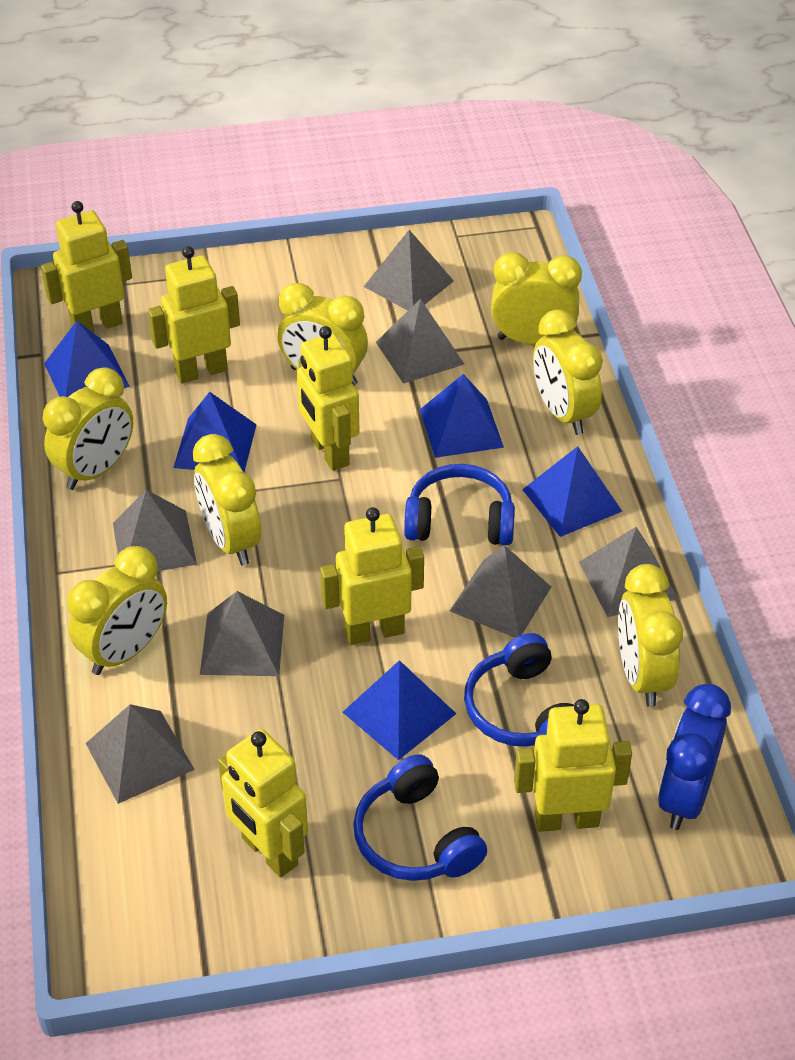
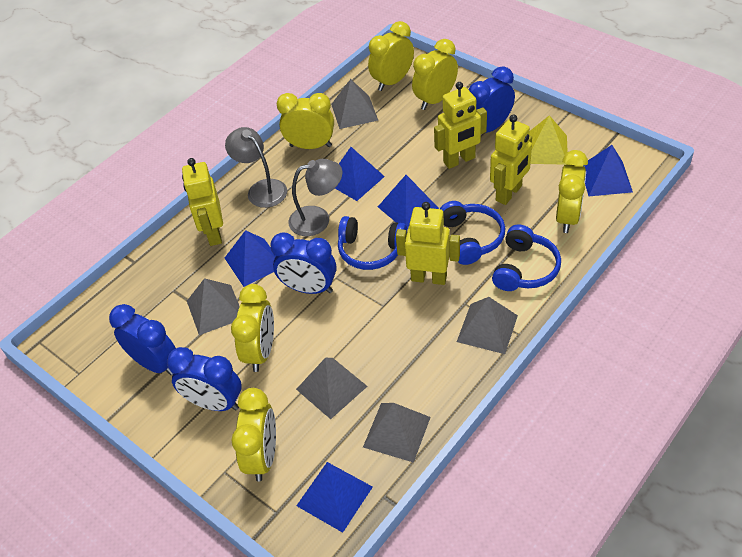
blue clock: [658,684,731,830] = 1 -> [109,304,176,375] [167,347,241,411] [270,232,336,294] [468,66,515,133] = 4
grey lamp: none = 0 -> [225,127,287,208] [288,159,342,236] = 2
grey pyramid: [85,704,195,804] [113,490,197,571] [200,591,284,676] [363,230,454,311] [376,299,465,384] [450,545,551,638] [579,527,678,617] = 7 -> [187,278,240,335] [296,358,368,419] [331,79,378,129] [363,403,431,463] [457,297,518,354] = 5
yellow clock: [43,367,133,490] [67,546,167,675] [193,434,261,566] [278,283,368,385] [491,252,582,345] [533,309,603,435] [618,564,683,707] = 7 -> [231,284,274,372] [231,388,276,482] [277,93,334,149] [368,21,414,91] [412,39,458,110] [556,150,588,233] = 6
yellow pyramid: none = 0 -> [529,115,568,165] = 1
yellow robot: [41,201,132,333] [148,246,240,383] [218,729,308,878] [297,326,360,471] [320,507,424,645] [514,699,632,832] = 6 -> [182,158,223,246] [396,202,460,285] [434,82,487,169] [490,114,532,205] = 4

